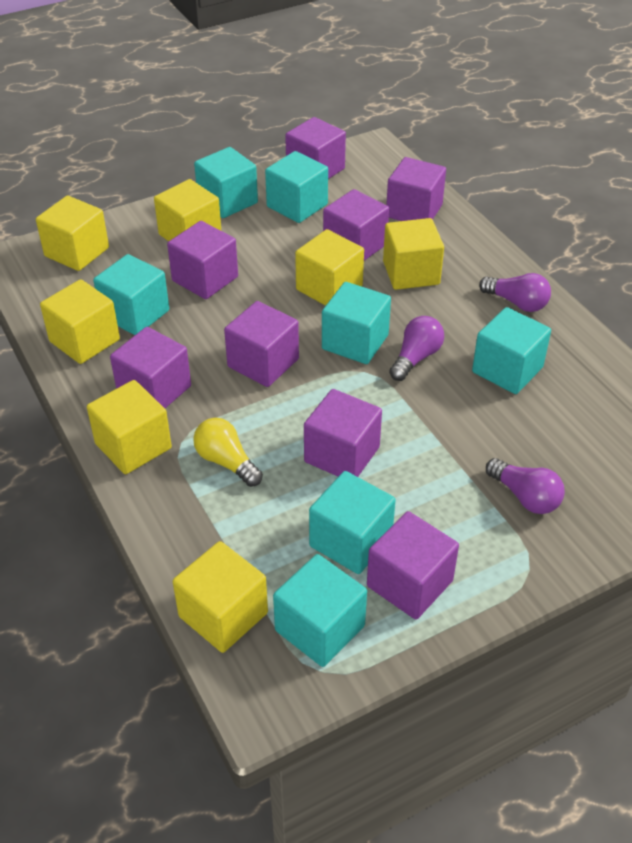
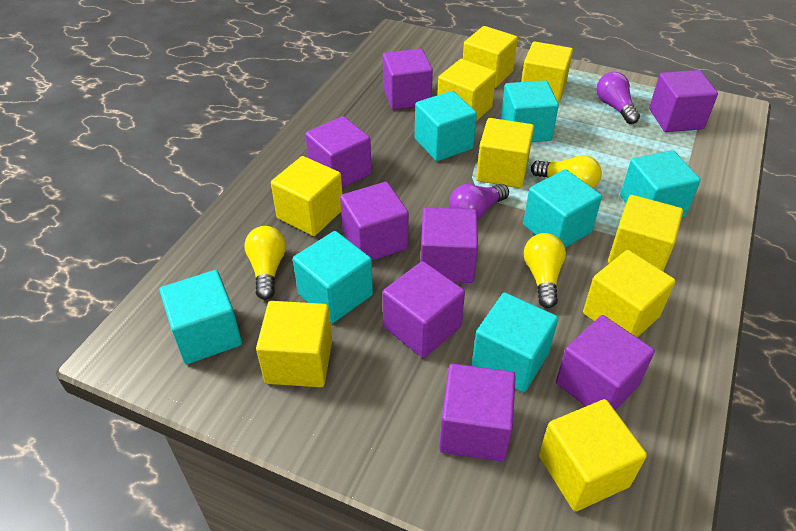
purple light bulb: [389,316,444,381] [479,273,551,312] [486,458,565,514] = 3 -> [449,184,509,220] [596,72,640,124] = 2
yellow cube: [36,196,109,271] [40,279,120,364] [87,380,172,474] [154,179,221,241] [173,541,268,653] [295,229,364,306] [383,218,444,290] = 7 -> [256,301,332,387] [271,156,343,236] [437,59,496,121] [463,26,518,88] [476,118,534,188] [521,42,573,104] [539,399,647,512] [583,250,675,337] [608,195,683,271] = 9
yellow light bulb: [193,418,263,487] = 1 -> [244,226,286,300] [524,233,566,308] [531,155,602,189] = 3

